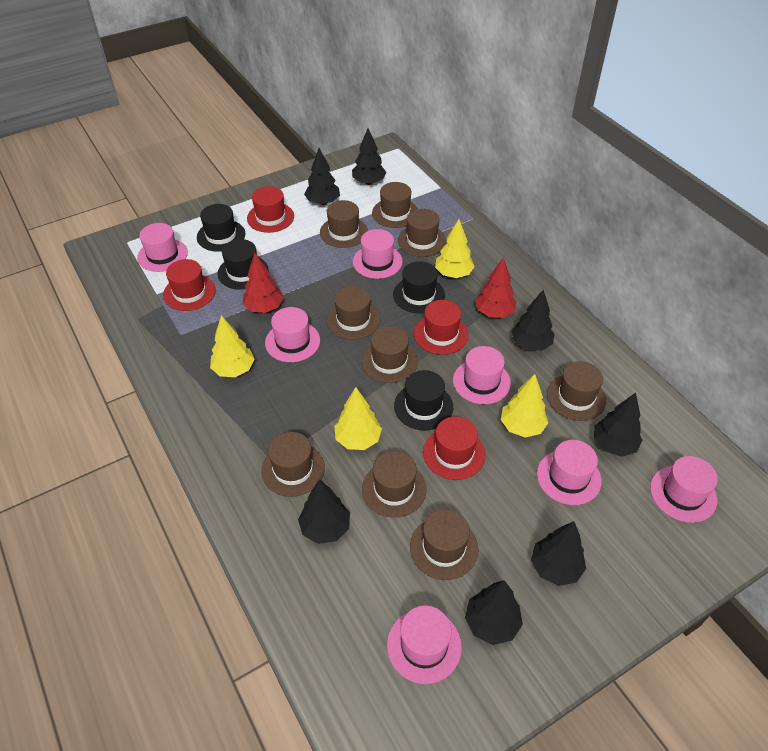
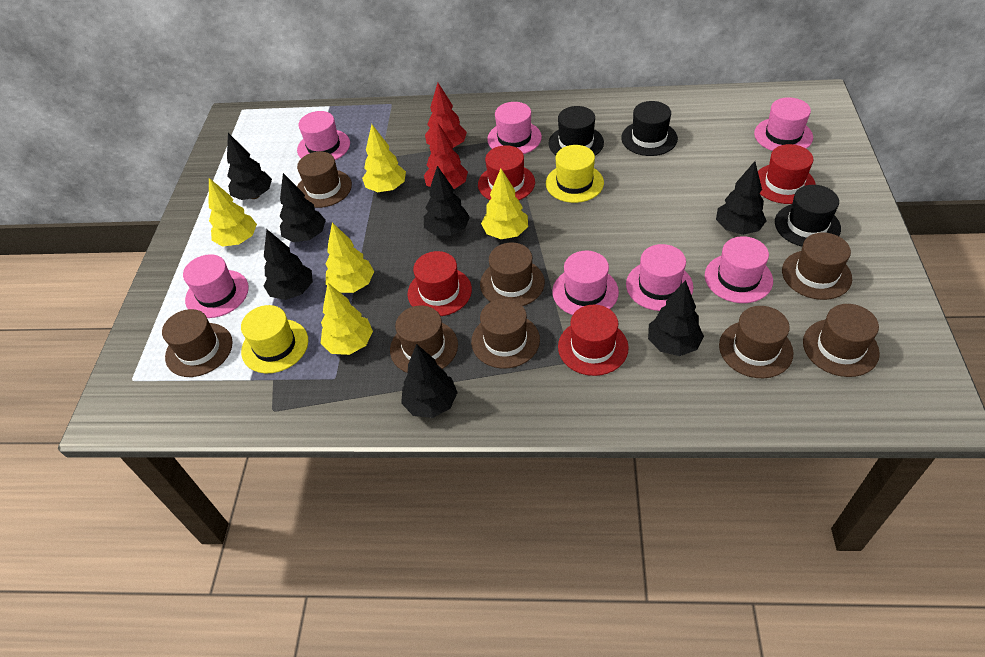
black hat: [197,204,245,252] [217,239,269,290] [393,261,445,313] [394,370,453,430] = 4 -> [548,106,604,156] [621,101,678,156] [775,185,841,246] = 3
brown hat: [261,432,325,497] [320,200,368,248] [327,286,380,340] [361,326,418,383] [362,451,427,518] [372,182,418,228] [398,209,446,257] [410,509,478,580] [547,361,606,421] = 9 -> [162,309,233,377] [297,151,352,208] [390,306,458,373] [471,299,540,369] [480,243,545,306] [719,306,794,378] [782,232,852,300] [803,304,880,377] = 8
yellow hat: none = 0 -> [241,305,308,373] [546,145,604,203] = 2
yellow tree: [210,315,255,377] [334,387,382,450] [435,219,475,278] [501,374,548,438] = 4 -> [209,178,257,246] [321,283,373,355] [326,222,374,293] [362,124,406,192] [481,168,528,239] = 5

